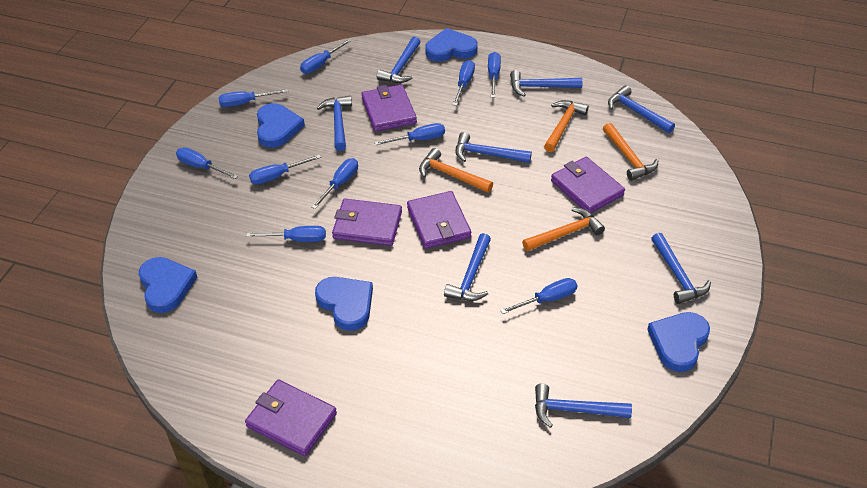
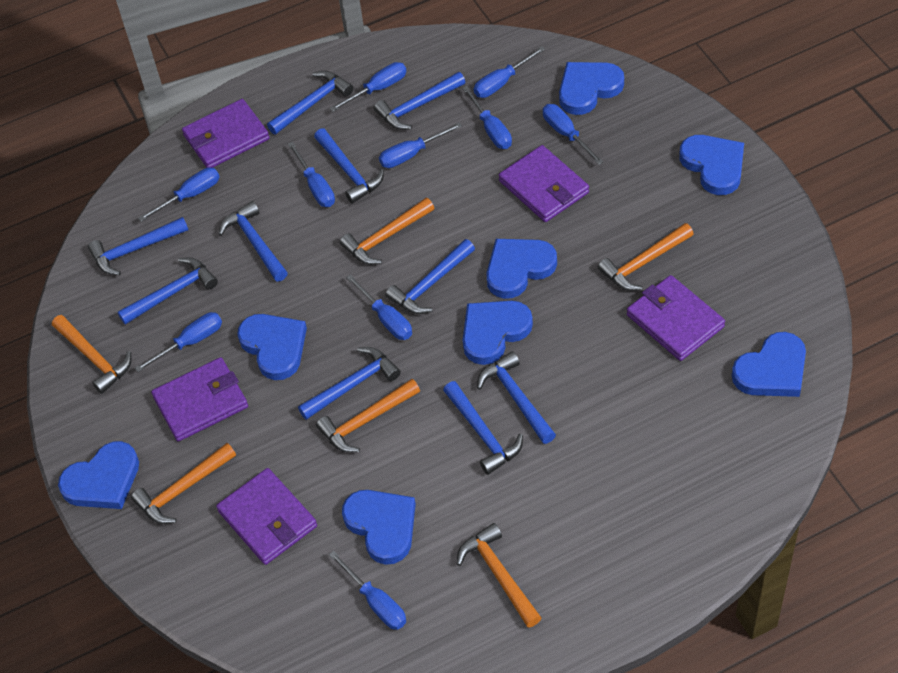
blue hammer: [317,96,352,151] [377,37,420,83] [444,233,491,301] [455,132,532,163] [510,70,583,96] [535,383,632,428] [608,85,675,133] [651,233,711,304] = 8 -> [88,217,188,275] [118,257,218,325] [219,201,288,281] [267,71,354,135] [298,347,401,420] [314,128,384,204] [374,72,465,130] [385,239,475,314] [443,381,523,475] [477,351,556,444] = 10
blue heart: [139,257,197,313] [257,103,305,148] [315,277,373,331] [425,28,478,62] [647,312,710,372] = 5 -> [58,441,139,509] [237,314,307,380] [342,490,416,565] [463,301,533,365] [486,239,557,299] [559,62,624,115] [679,135,744,195] [732,332,806,397] = 8
orange hammer: [419,148,493,193] [522,208,605,251] [544,100,589,152] [603,123,659,181] = 4 -> [52,315,131,394] [131,443,236,524] [316,379,420,452] [340,198,434,265] [457,523,541,628] [598,223,694,291] = 6

